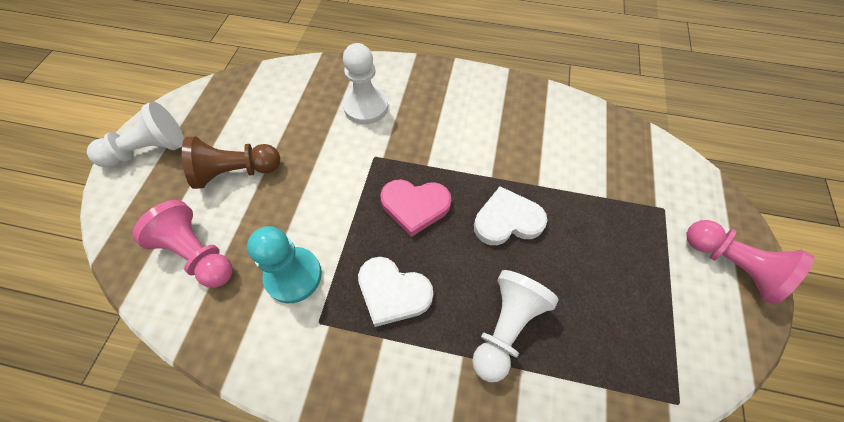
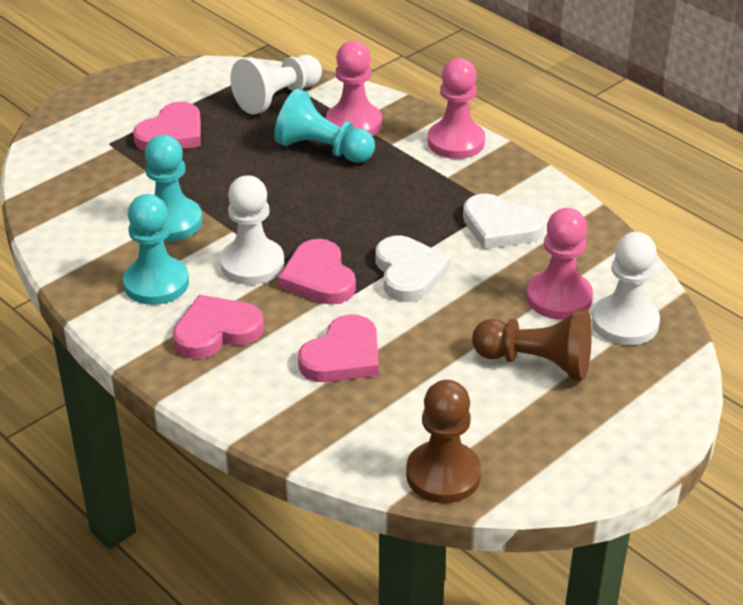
brown pawn: [182,136,280,189] = 1 -> [406,380,482,503] [472,310,592,380] = 2
pink heart: [380,179,451,237] = 1 -> [133,102,201,151] [173,295,264,359] [278,239,356,305] [298,314,379,382] = 4
pink pawn: [132,200,233,288] [687,220,814,305] = 2 -> [326,41,382,136] [428,58,485,159] [526,208,593,320] = 3
turquoise pawn: [247,226,322,303] = 1 -> [123,194,189,305] [145,135,202,241] [274,89,375,163] = 3

